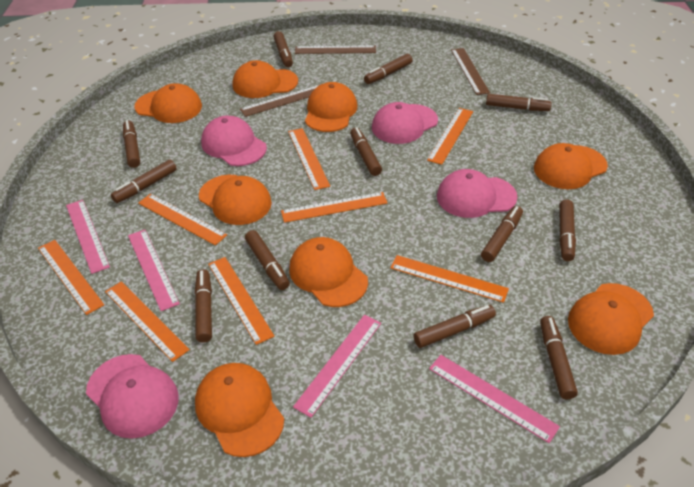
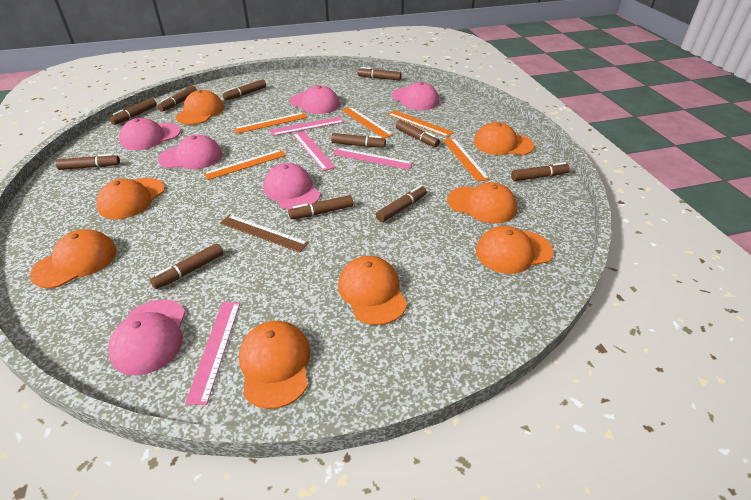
brown marker: [111,160,177,203] [123,120,140,168] [195,269,212,343] [245,230,290,290] [273,31,293,67] [350,127,382,176] [364,54,413,84] [413,305,496,348] [481,206,523,262] [486,94,552,111] [540,316,578,400] [559,199,576,261] = 12 -> [55,154,120,170] [110,98,157,125] [150,243,224,289] [157,86,197,112] [223,79,266,100] [288,195,353,219] [331,133,386,148] [358,67,401,81] [376,185,427,222] [396,120,440,147] [511,162,570,181] = 11
brown ruler: [240,85,319,117] [295,45,376,54] [451,48,490,95] = 3 -> [220,215,309,253] = 1
orange ruler: [38,240,104,315] [105,281,190,362] [138,194,227,246] [208,257,274,345] [281,192,388,223] [288,128,330,190] [390,255,509,303] [427,108,473,165] = 8 -> [203,149,286,180] [234,112,308,134] [342,107,393,139] [388,110,454,137] [443,138,490,182] = 5
pink cap: [86,354,179,439] [201,116,267,166] [372,102,438,144] [437,169,518,218] = 4 -> [108,299,185,375] [119,118,181,150] [158,135,222,169] [264,163,320,210] [290,86,340,114] [392,82,439,110] = 6

